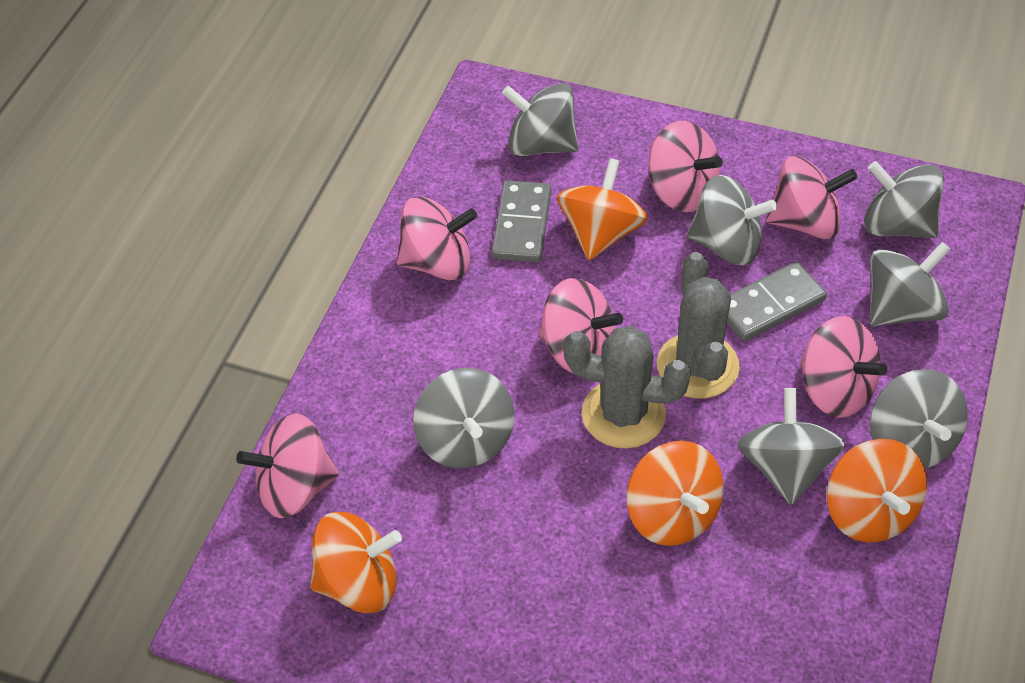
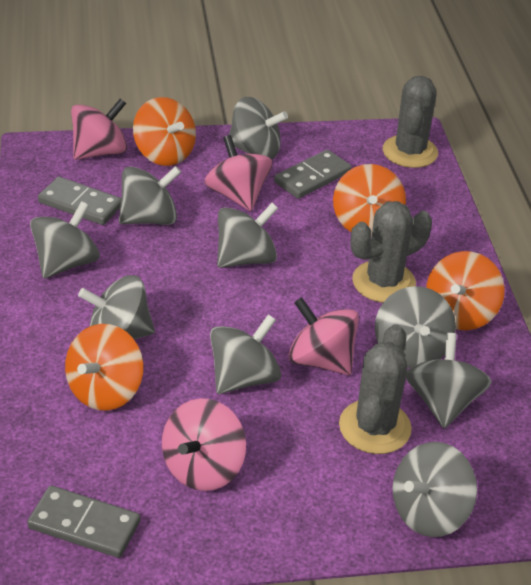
grey cactus: [563,326,691,449] [657,252,740,399] = 2 -> [339,324,412,454] [350,201,432,303] [383,76,438,168] = 3
grey domino: [492,180,551,262] [727,261,827,341] = 2 -> [27,486,140,558] [38,177,121,225] [274,150,351,199] = 3
grey spinning top: [413,368,515,468] [502,83,579,156] [687,175,777,265] [738,388,845,505] [864,161,944,238] [870,242,951,326] [870,369,968,469] = 7 -> [30,201,100,279] [78,275,155,339] [119,166,181,225] [210,314,281,394] [217,203,278,268] [229,97,288,160] [375,286,456,368] [392,442,477,537] [406,333,492,428] = 9
pink spinning top: [236,413,339,518] [397,197,477,280] [538,278,623,374] [648,121,723,212] [766,156,857,239] [800,316,887,418] = 6 -> [71,98,127,160] [162,398,246,491] [204,135,272,211] [288,297,359,375] = 4

